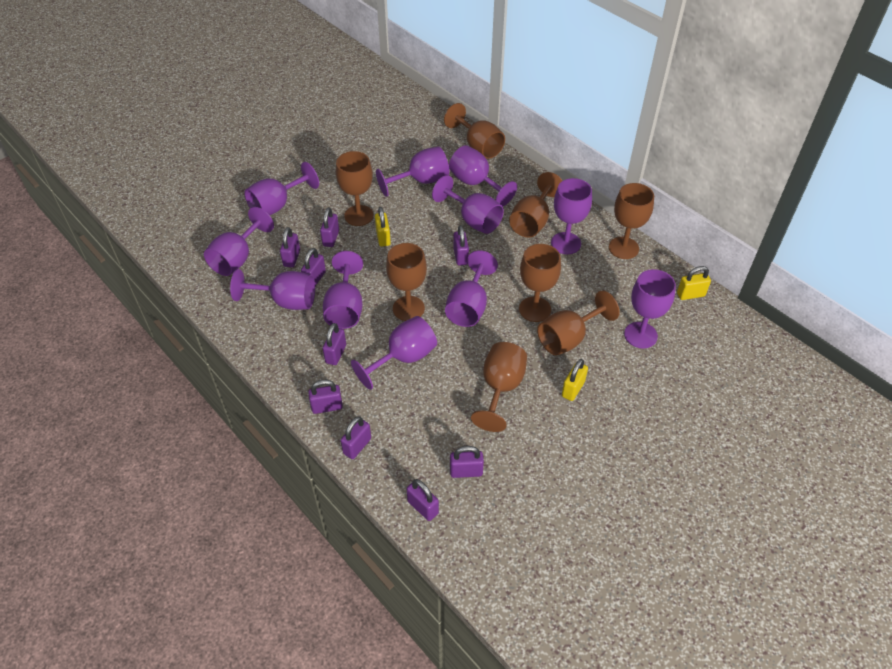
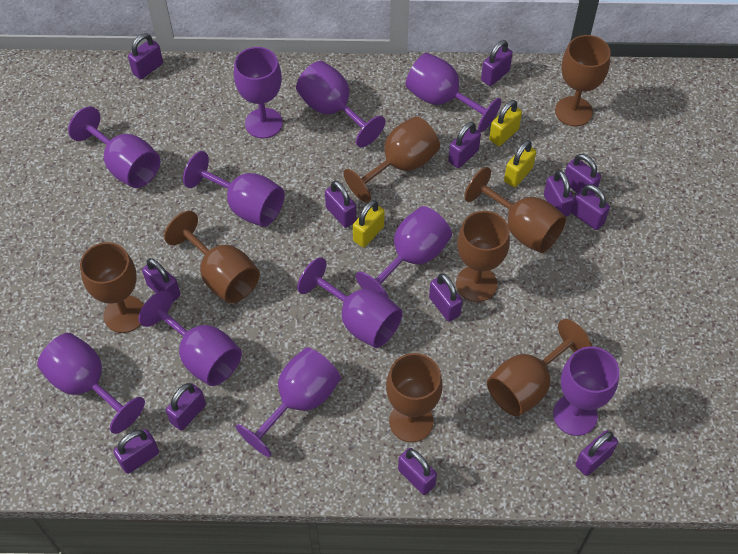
purple padlock: [280,227,300,267] [301,248,326,286] [308,380,343,414] [320,207,339,247] [323,323,346,365] [341,416,371,459] [407,479,439,521] [450,446,484,478] [453,225,469,266] = 9 -> [113,429,159,474] [128,33,163,79] [142,258,180,303] [166,383,206,431] [325,181,356,228] [398,448,437,495] [429,274,463,322] [448,122,481,168] [481,40,513,86] [544,170,574,217] [565,154,601,195] [571,184,610,230] [576,431,618,476] = 13

